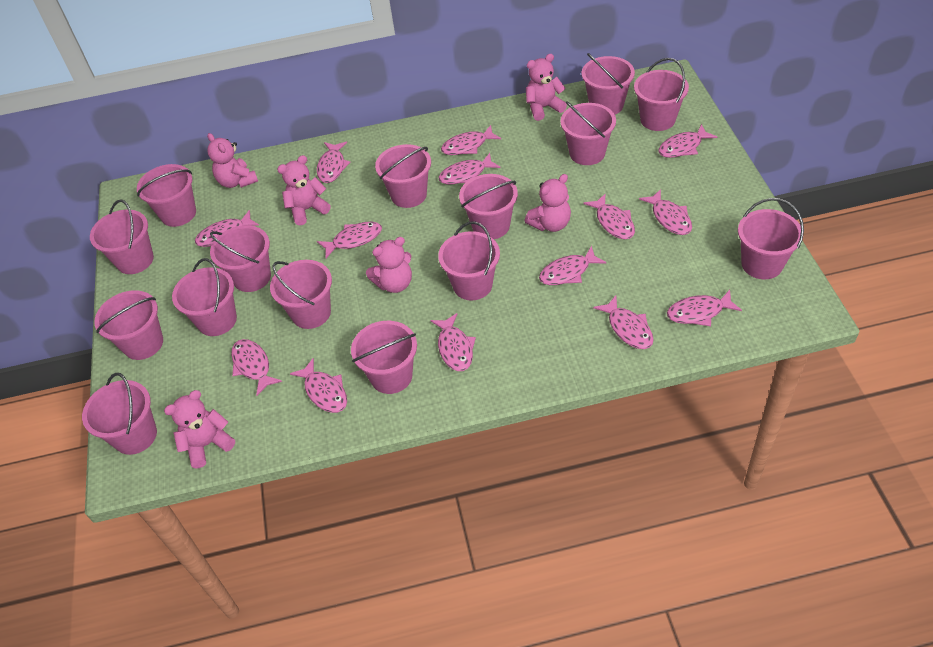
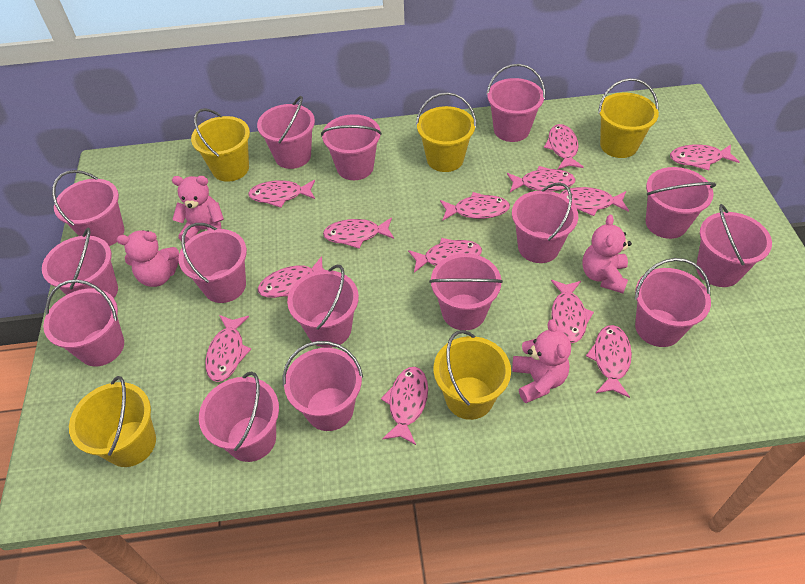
pink fish: [195,210,259,247] [231,339,282,396] [290,358,347,413] [317,142,351,183] [317,222,382,258] [430,313,476,371] [438,153,501,184] [441,125,501,155] [539,246,606,285] [584,193,635,239] [593,296,654,349] [639,189,692,235] [658,124,717,158] [667,290,742,326] = 14 -> [205,315,251,382] [248,180,315,208] [258,256,325,298] [323,218,394,249] [381,367,428,445] [408,238,482,273] [440,192,510,220] [507,166,575,192] [544,124,584,169] [551,280,594,343] [560,187,629,216] [586,325,632,398] [670,145,740,170] = 13
pink teddy bear: [164,390,235,468] [207,133,258,188] [277,155,331,225] [366,237,412,293] [525,174,571,232] [526,54,567,121] = 6 -> [117,230,179,287] [172,176,224,243] [512,320,571,403] [582,215,632,293] = 4
yellow bucket: none = 0 -> [69,376,156,467] [191,108,250,182] [416,92,476,172] [434,330,511,420] [598,78,659,158] = 5

